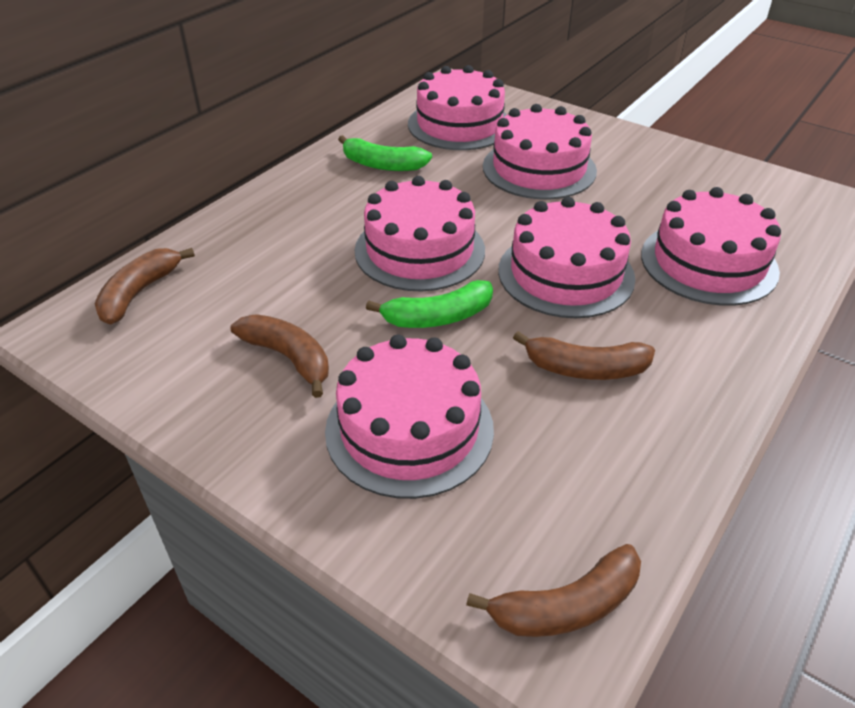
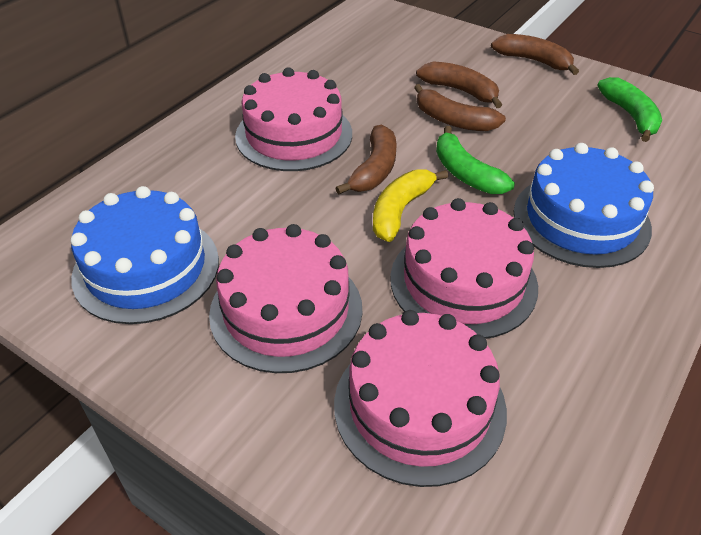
blue cake: none = 0 -> [70,186,219,324] [514,143,654,268] = 2
pink cake: [325,335,494,499] [355,176,485,291] [408,65,507,150] [483,104,597,199] [498,197,635,318] [641,187,781,306] = 6 -> [209,224,362,373] [235,67,352,171] [334,310,507,487] [390,198,538,339] = 4
yellow banana: none = 0 -> [373,169,448,242] = 1

